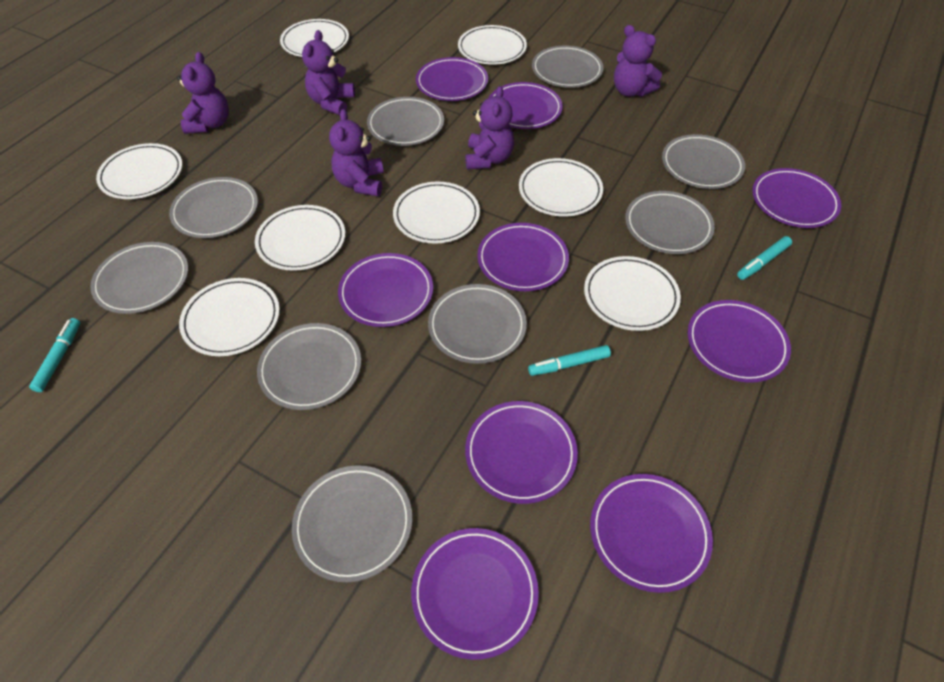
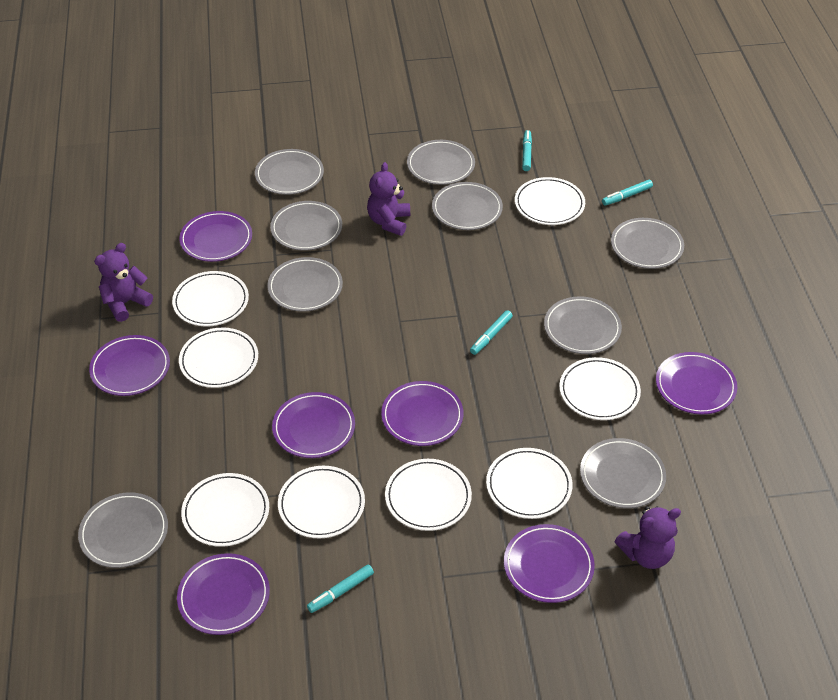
purple plate: [338,253,433,327] [411,528,539,660] [416,57,488,101] [465,401,578,504] [477,223,569,291] [489,82,563,129] [590,474,713,593] [687,300,791,383] [752,168,841,228] = 9 -> [89,335,170,396] [177,553,270,635] [179,211,252,262] [272,392,355,458] [381,381,463,446] [504,524,595,603] [656,352,737,414] = 7
purple teddy bear: [177,52,229,134] [302,30,355,115] [329,109,384,196] [465,86,514,170] [614,25,662,97] = 5 -> [94,243,153,322] [367,162,410,236] [614,506,681,569] = 3
turquoise marker: [29,318,80,392] [528,345,611,376] [737,236,792,280] = 3 -> [307,564,374,613] [470,310,513,355] [522,130,532,171] [602,180,653,206] = 4

